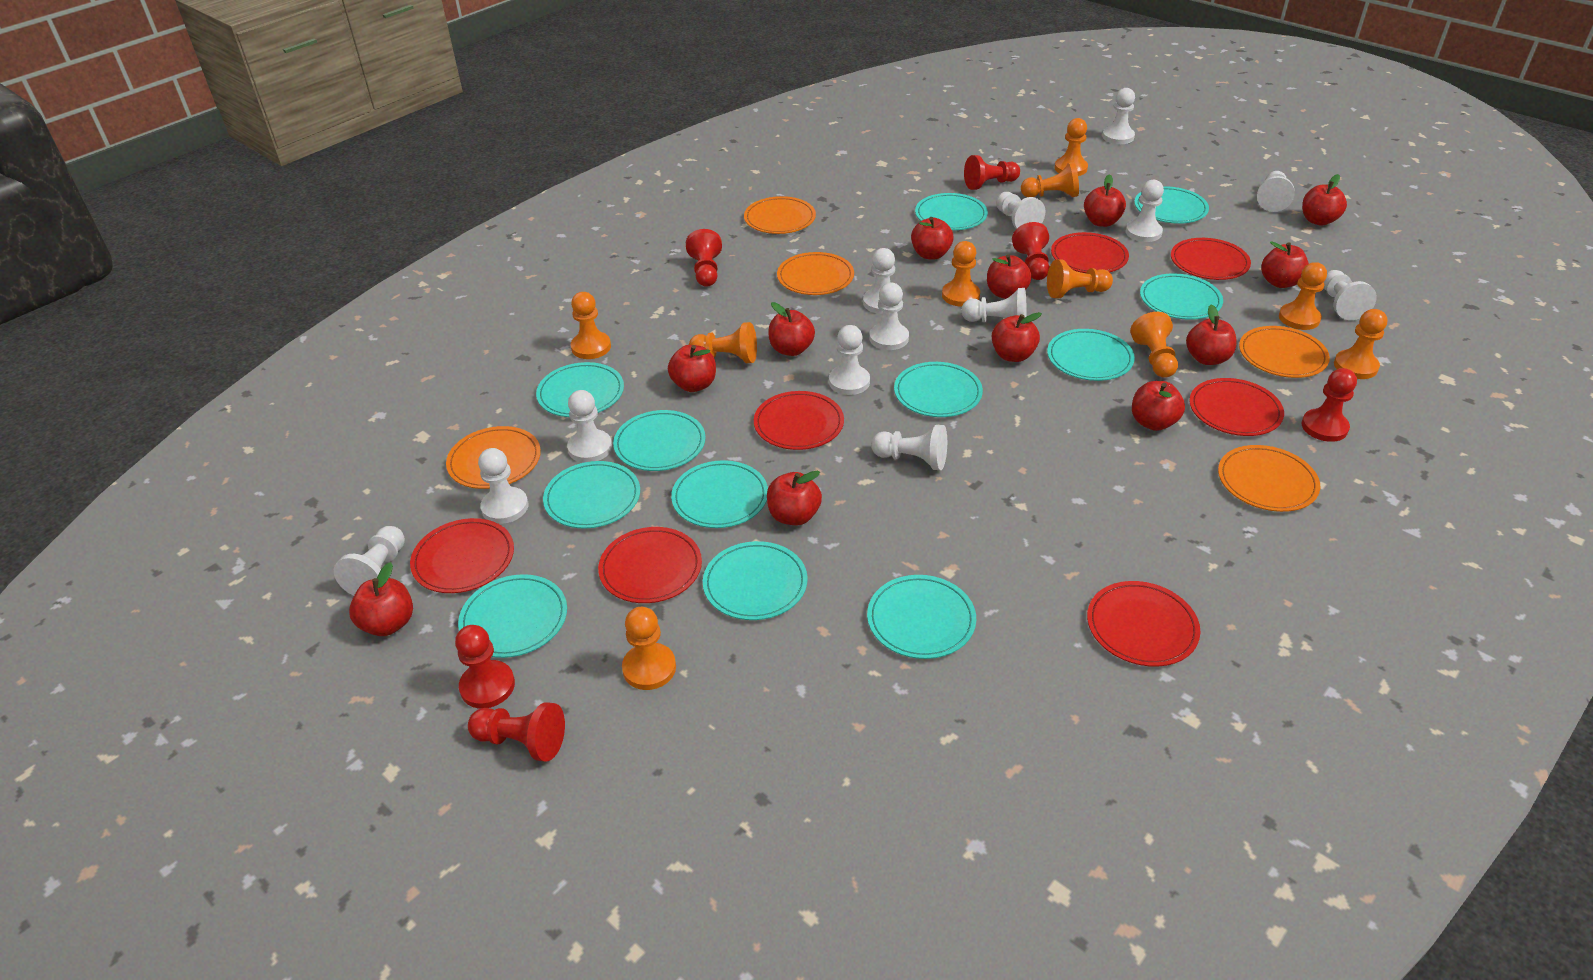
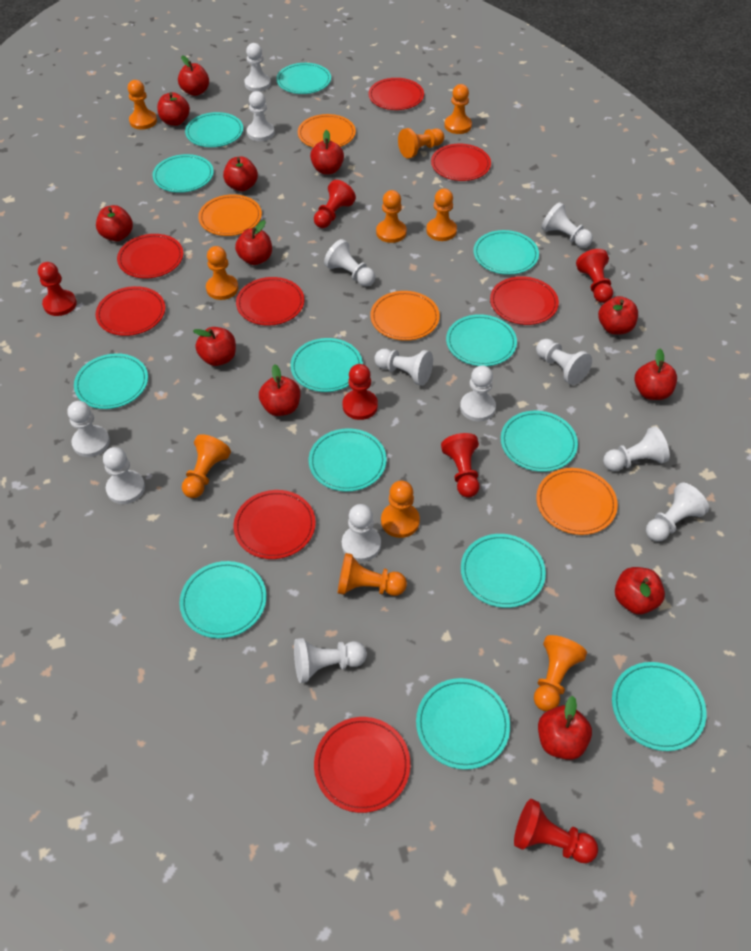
orange plate: [446,426,541,489] [744,196,816,234] [777,252,854,295] [1218,445,1320,512] [1239,326,1330,378] = 5 -> [198,194,262,236] [298,114,356,147] [370,291,440,341] [536,468,618,535] = 4
red plate: [410,518,514,593] [598,527,702,603] [754,391,844,450] [1051,232,1129,273] [1087,581,1200,667] [1171,238,1251,280] [1189,378,1284,436] = 7 -> [95,286,165,336] [117,234,183,279] [233,490,316,559] [236,277,305,326] [314,717,410,813] [368,78,424,110] [431,144,491,181] [490,276,559,325] = 8
turquoise plate: [458,574,567,658] [536,362,624,417] [543,461,640,528] [613,410,706,471] [671,460,768,528] [703,541,808,620] [867,575,976,659] [894,362,983,417] [915,193,988,230] [1047,329,1135,381] [1134,186,1209,224] [1140,273,1223,320] = 12 -> [74,353,148,409] [152,154,214,193] [179,561,267,638] [185,112,243,147] [276,63,331,94] [290,338,363,392] [309,428,387,492] [416,678,510,770] [446,314,517,366] [461,534,546,608] [473,230,539,275] [501,411,578,472] [612,662,707,751] = 13

